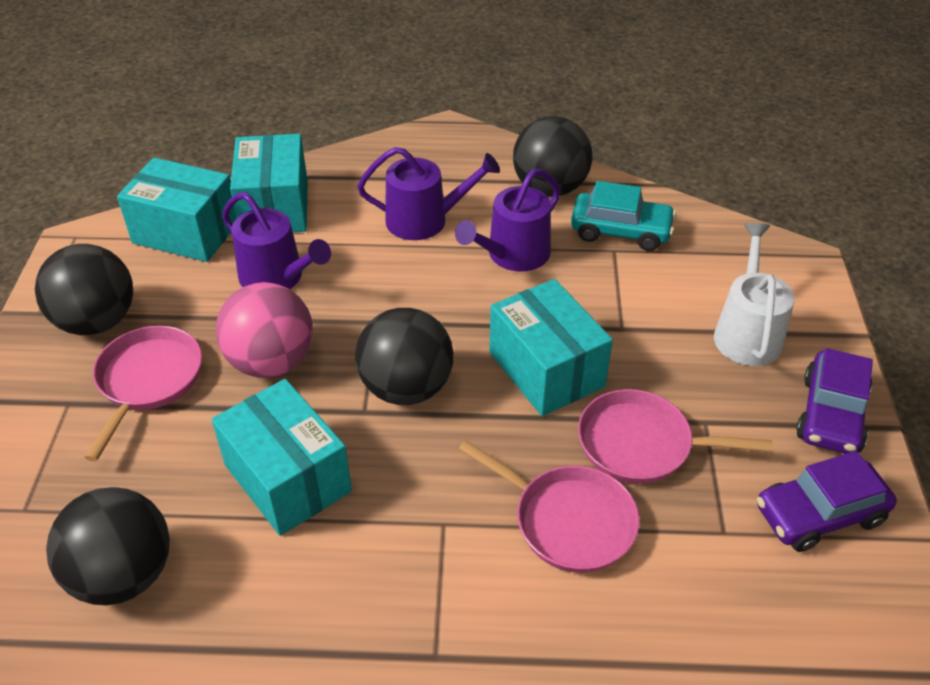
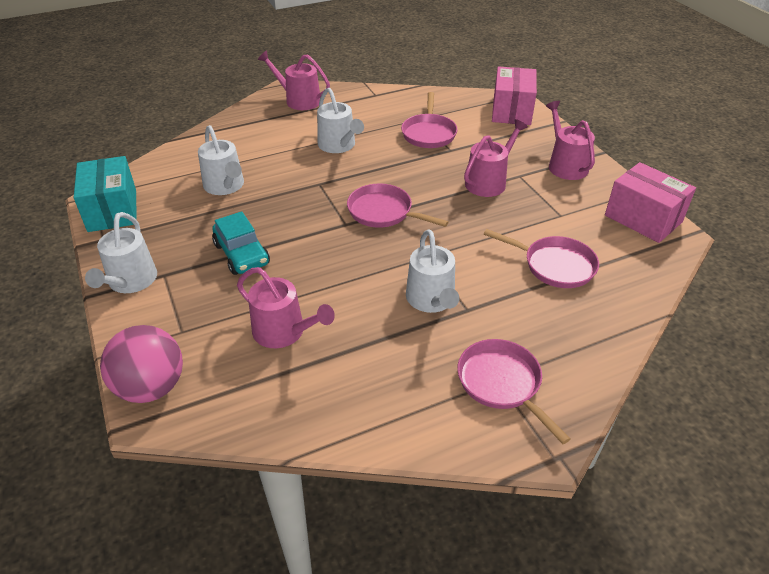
black ball: [35,244,133,335] [46,487,170,605] [355,308,453,405] [513,116,592,197] = 4 -> none = 0
pink box: none = 0 -> [492,67,537,125] [605,162,696,243] = 2
pink pan: [85,325,202,462] [458,440,640,573] [578,389,773,484] = 3 -> [347,184,448,228] [401,92,458,148] [457,339,570,444] [484,229,599,288] = 4
pink watering can: none = 0 -> [237,267,335,348] [258,50,330,110] [464,119,528,197] [546,101,595,180] = 4
purple car: [757,451,897,552] [796,348,873,454] = 2 -> none = 0
purple watering can: [222,192,331,289] [357,147,500,240] [455,169,560,271] = 3 -> none = 0
turquoise box: [117,158,237,262] [211,379,352,536] [230,134,308,232] [489,279,613,416] = 4 -> [74,156,137,232] = 1
white watering can: [714,223,795,366] = 1 -> [85,212,157,293] [198,125,244,195] [317,88,364,153] [406,229,459,313] = 4

